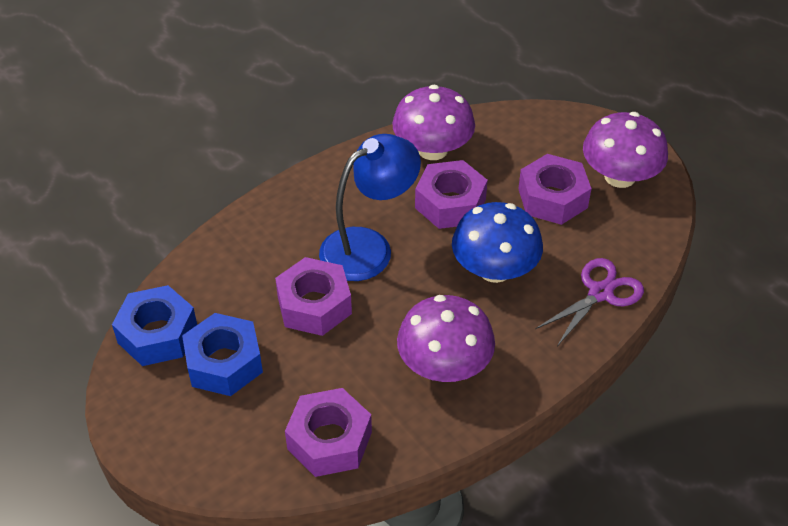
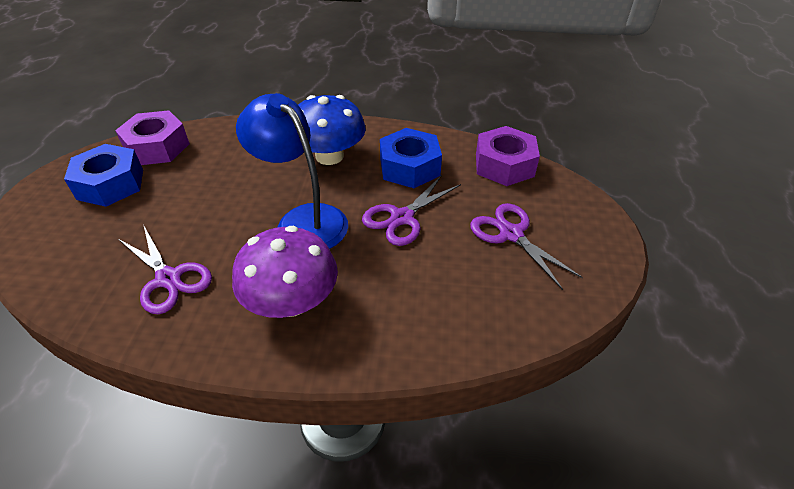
purple mushroom: [392,85,475,160] [397,295,495,382] [583,112,668,188] = 3 -> [232,226,338,318] = 1
purple nut: [275,257,352,336] [285,388,372,477] [415,160,488,229] [518,154,592,225] = 4 -> [115,110,190,165] [476,126,540,186] = 2
purple scissors: [535,258,644,346] = 1 -> [118,226,212,314] [362,175,461,246] [470,203,583,290] = 3

